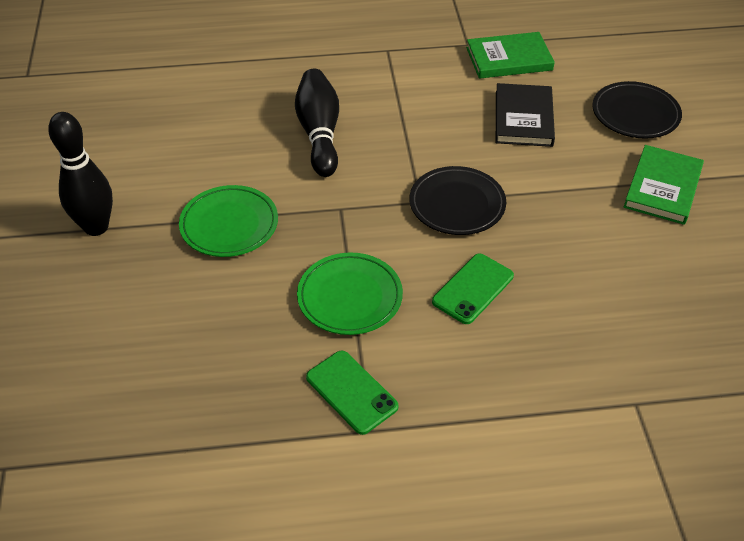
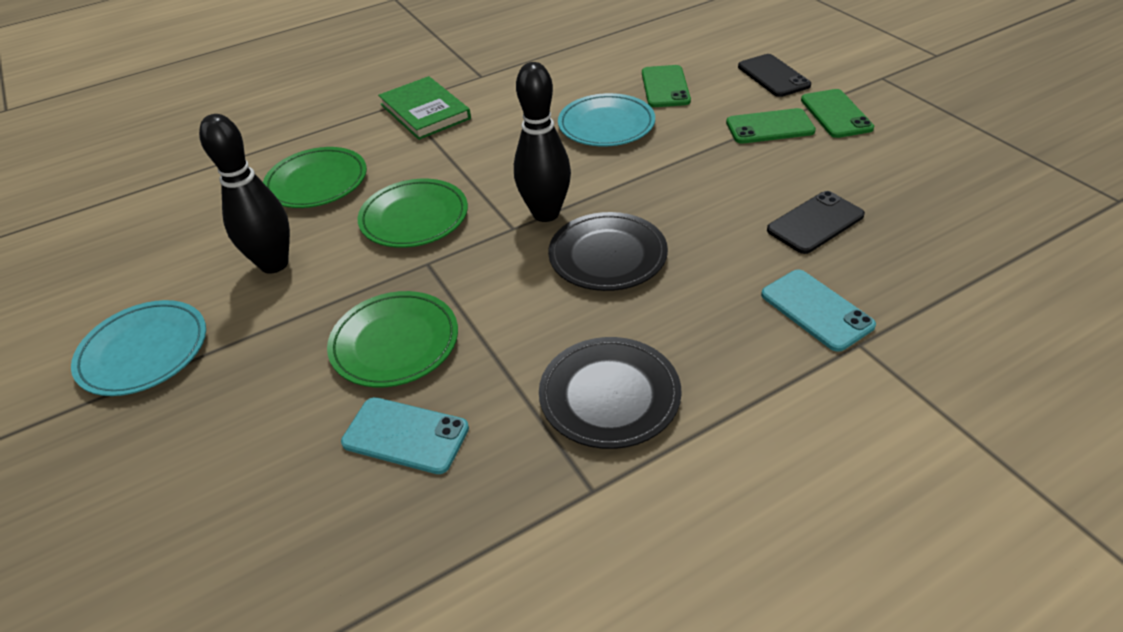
black book: [496,83,555,147] = 1 -> none = 0
black phone: none = 0 -> [738,54,811,97] [767,191,865,254] = 2
green book: [466,32,555,79] [624,145,704,225] = 2 -> [378,76,471,140] = 1
green phone: [306,351,399,435] [432,254,514,324] = 2 -> [642,65,691,107] [726,108,816,144] [801,89,874,138] = 3
green plate: [179,185,278,257] [297,252,403,335] = 2 -> [263,147,367,208] [327,291,458,387] [358,179,468,248] = 3
turquoise phone: none = 0 -> [341,397,469,474] [761,270,876,352] = 2
turquoise plate: none = 0 -> [71,300,206,396] [558,93,655,146] = 2

